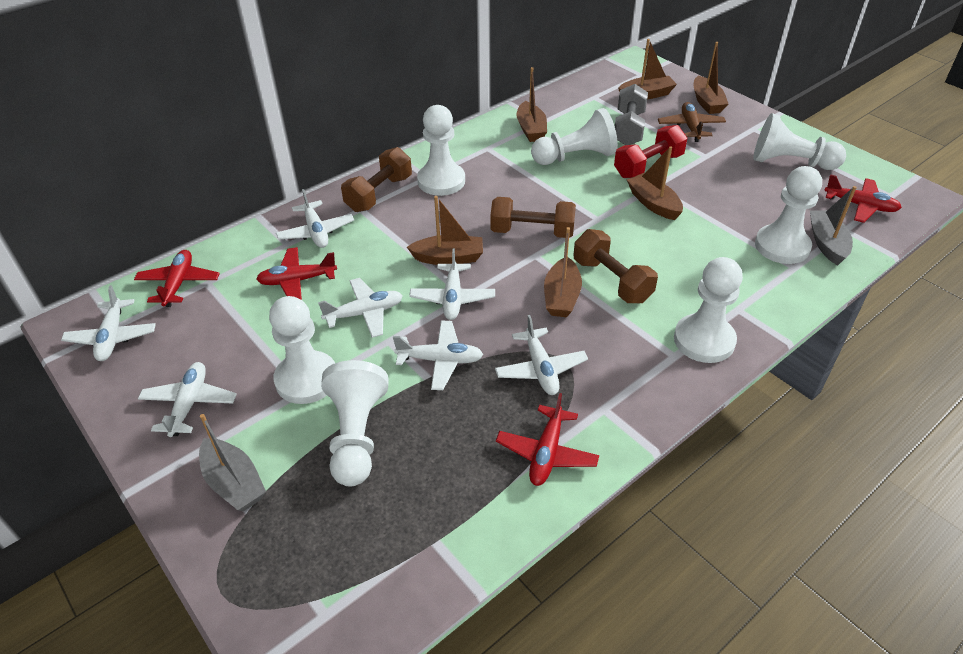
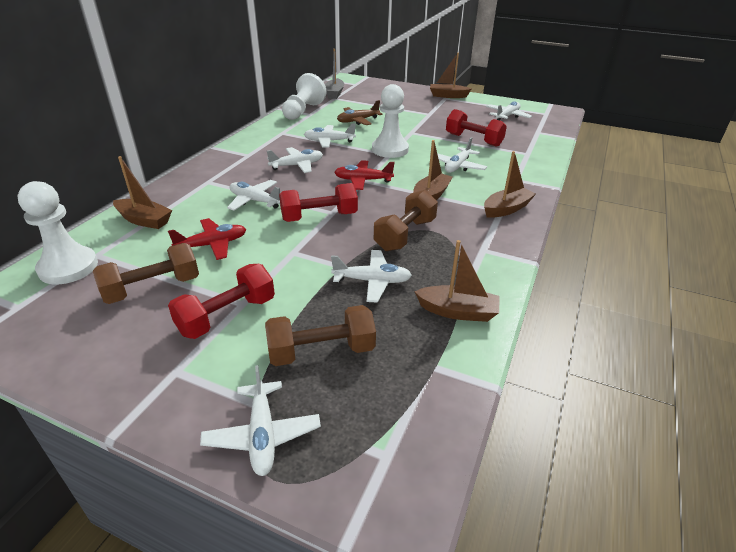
brown boat: [407,196,483,265] [516,67,547,142] [544,227,582,317] [618,39,677,100] [627,146,683,220] [694,42,728,114] = 6 -> [113,156,172,229] [413,140,453,200] [414,240,500,322] [430,53,471,98] [484,151,536,218] = 5
grey boat: [199,414,266,511] [810,186,857,265] = 2 -> [325,49,344,99] = 1
grey dumbbell: [615,84,648,145] = 1 -> none = 0
red dumbbell: [614,125,688,178] = 1 -> [168,264,275,339] [279,183,358,222] [446,109,507,147] = 3
red plane: [134,250,220,307] [256,247,337,300] [496,393,599,486] [824,174,902,223] = 4 -> [168,218,246,260] [334,160,395,190] = 2
white pawn: [269,296,335,404] [321,360,389,486] [417,105,465,196] [531,108,618,165] [674,257,743,363] [753,113,846,170] [755,166,822,264] = 7 -> [18,181,98,284] [282,73,327,120] [372,84,409,158] = 3

